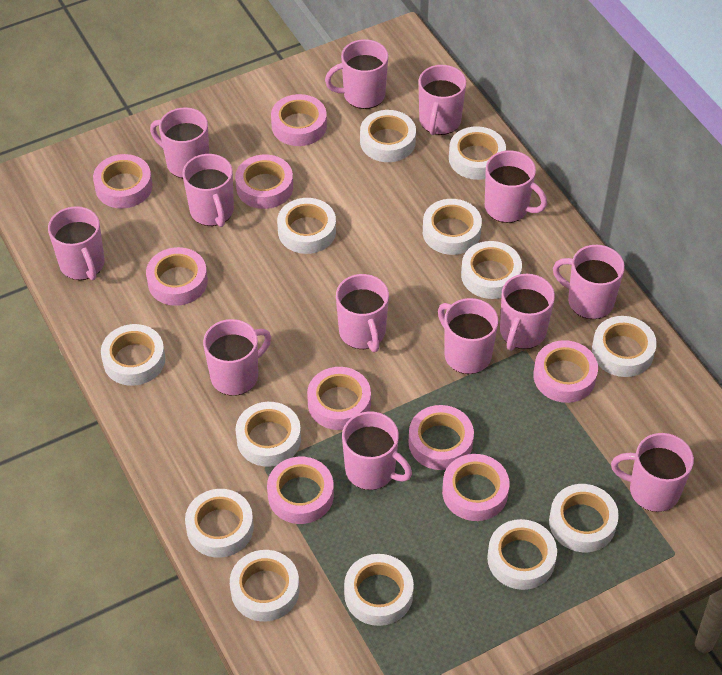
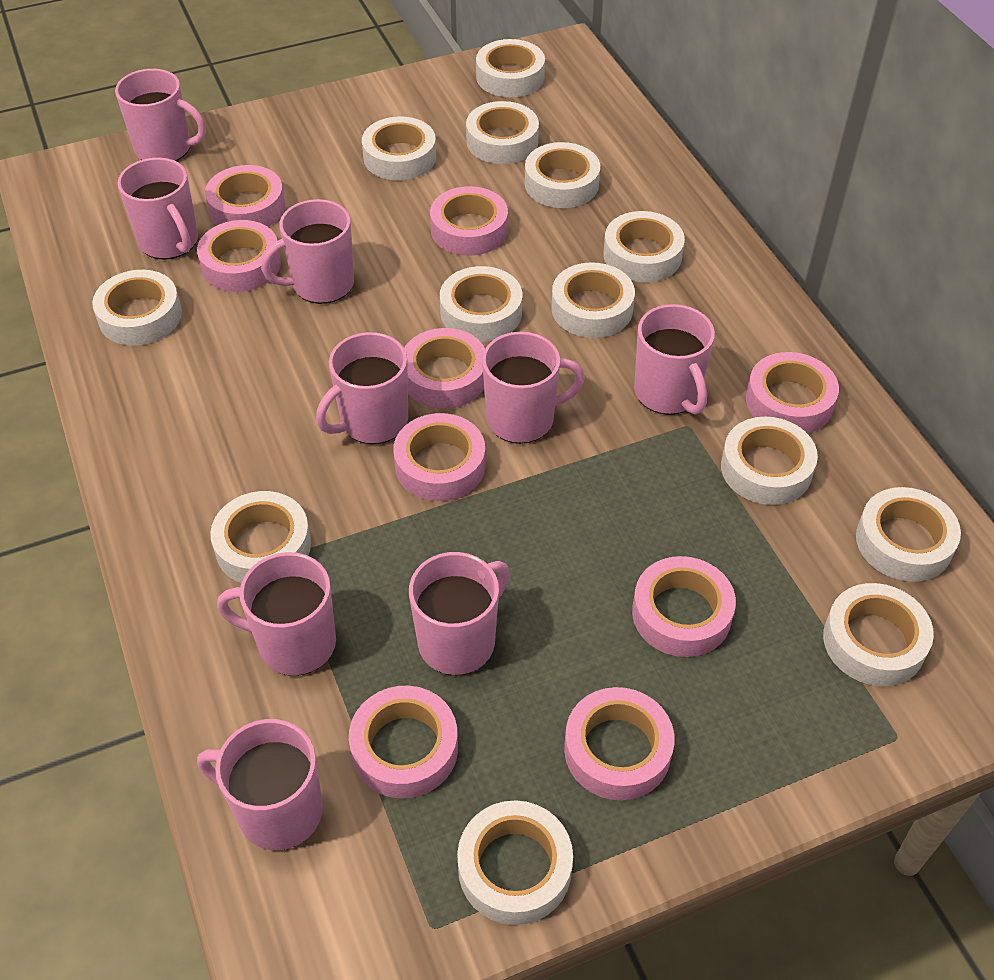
pink mug: [48,206,105,281] [150,107,209,178] [182,154,234,227] [203,319,271,396] [325,39,388,109] [336,274,389,352] [342,412,412,490] [419,65,466,135] [438,298,498,374] [485,151,547,223] [500,274,555,351] [553,245,625,319] [611,433,694,512] = 13 -> [115,69,206,161] [117,158,198,259] [197,719,323,850] [217,552,336,676] [261,199,354,304] [316,332,408,444] [409,552,510,676] [482,332,585,444] [634,304,715,415] = 9

